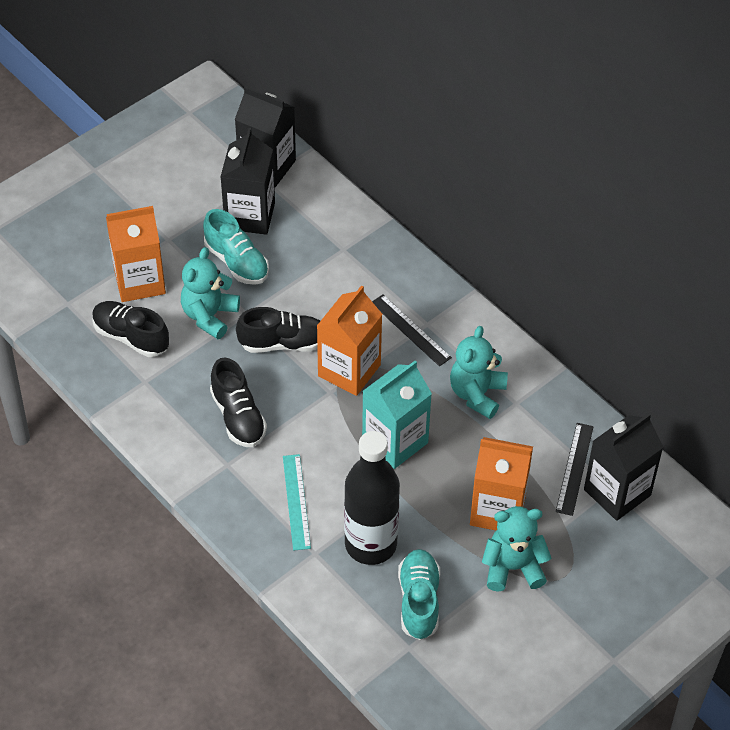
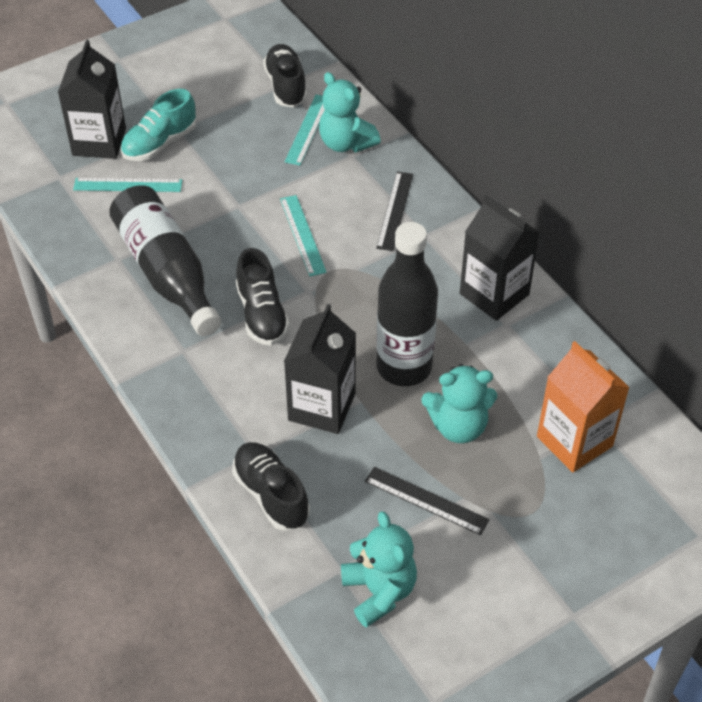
black bottle: [344,431,400,565] = 1 -> [109,185,221,336] [376,222,438,386] = 2
orange carton: [106,206,166,302] [317,285,382,396] [470,437,533,530] = 3 -> [537,341,630,472] = 1
turquoise carton: [362,361,432,469] = 1 -> none = 0
turquoise ruler: [283,454,311,551] = 1 -> [73,178,182,192] [280,195,327,277] [285,95,325,166] = 3
turquoise shoe: [203,209,269,285] [398,549,440,640] = 2 -> [120,89,196,161] = 1

